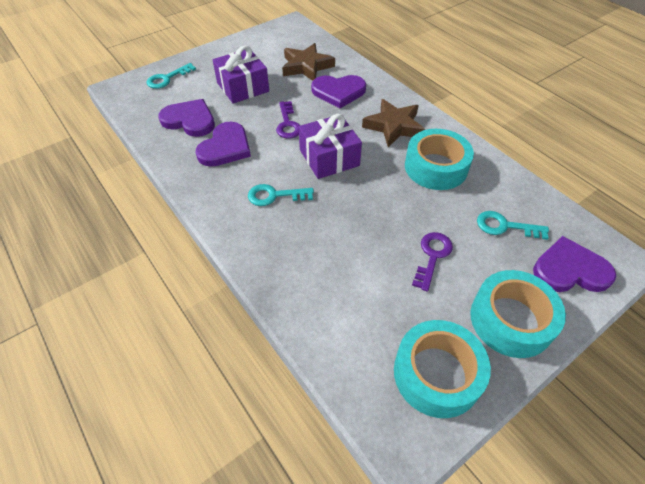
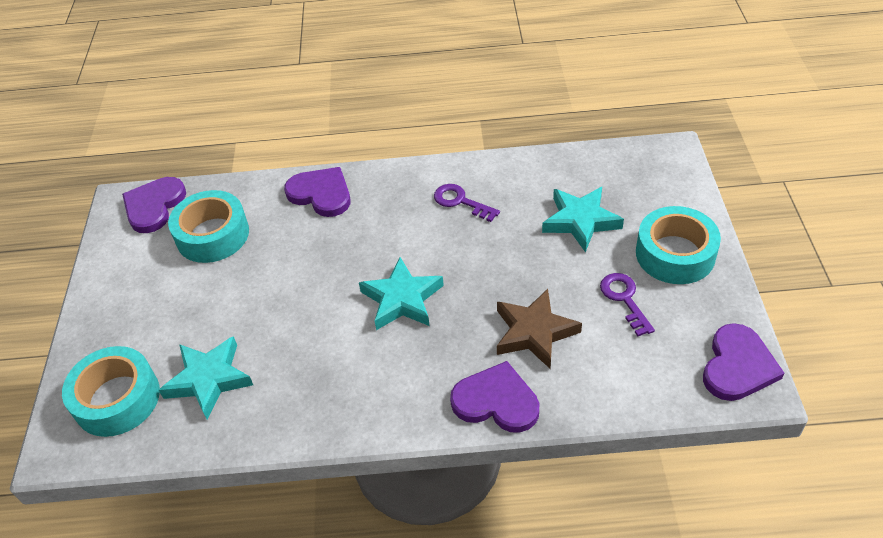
brown star: [282,43,335,81] [362,99,425,147] = 2 -> [497,289,582,369] = 1
purple gift: [213,46,269,104] [299,114,362,179] = 2 -> none = 0
turquoise key: [147,63,196,89] [248,184,314,206] [477,211,549,240] = 3 -> none = 0
turquoise star: none = 0 -> [159,336,253,420] [359,257,444,330] [542,187,624,253] = 3

